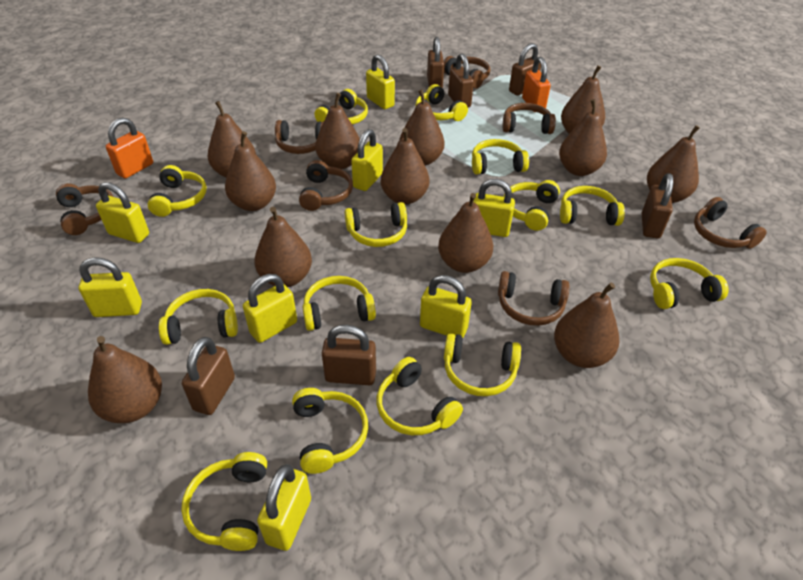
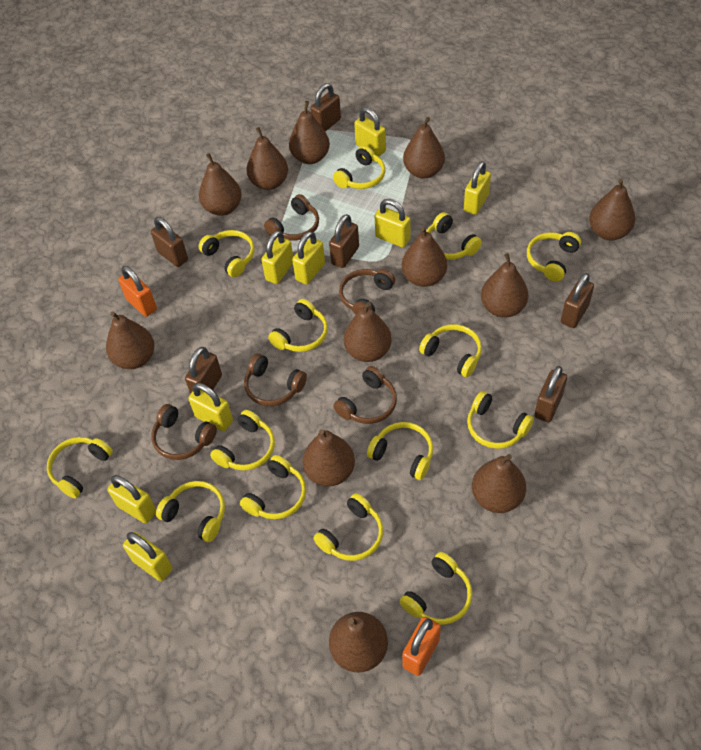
brown headphones: [56,183,114,235] [275,120,323,154] [299,160,353,211] [444,56,490,89] [498,271,570,326] [503,103,556,134] [694,197,767,249] = 7 -> [151,404,217,460] [244,354,307,406] [264,194,319,240] [333,366,397,424] [339,269,395,315] = 5

